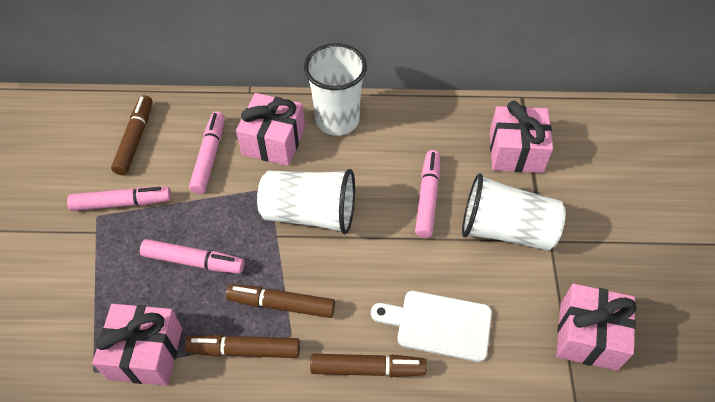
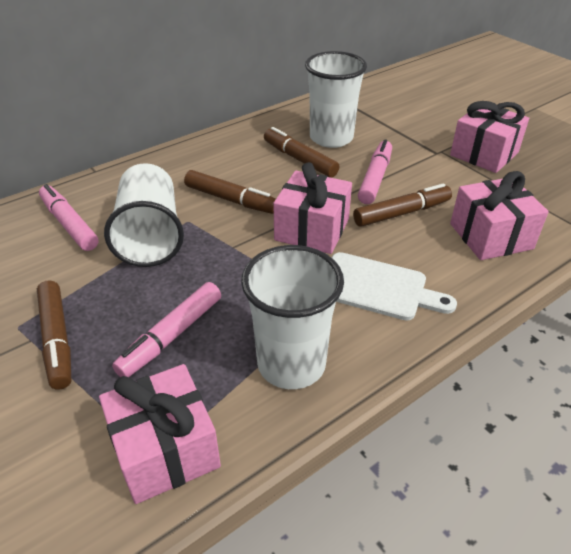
pink marker: [67,187,171,211] [140,239,244,274] [189,112,225,194] [415,150,440,238] = 4 -> [39,184,98,251] [112,282,221,377] [358,139,392,204] = 3

